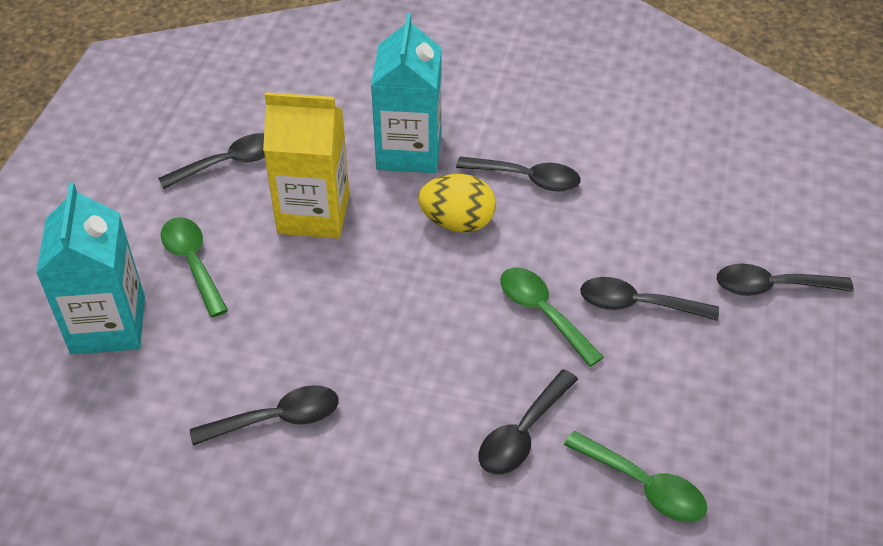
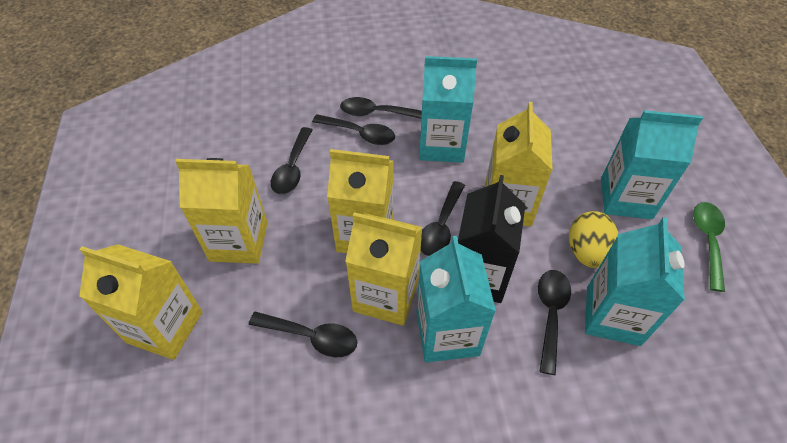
black carton: none = 0 -> [458,175,525,303] = 1
green spoon: [161,217,228,317] [500,267,604,367] [564,431,707,522] = 3 -> [693,202,725,292] = 1
turquoise carton: [36,183,145,355] [371,13,441,173] = 2 -> [416,236,496,363] [419,56,477,163] [585,217,685,346] [601,110,703,219] = 4
yellow carton: [263,92,350,239] = 1 -> [79,244,202,360] [175,158,268,264] [327,149,394,253] [345,212,423,326] [485,102,553,226] = 5

